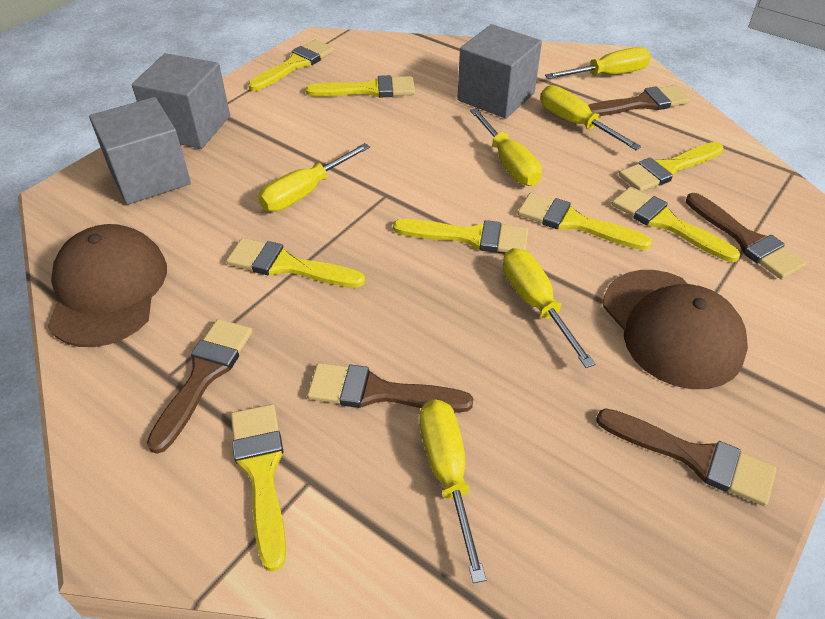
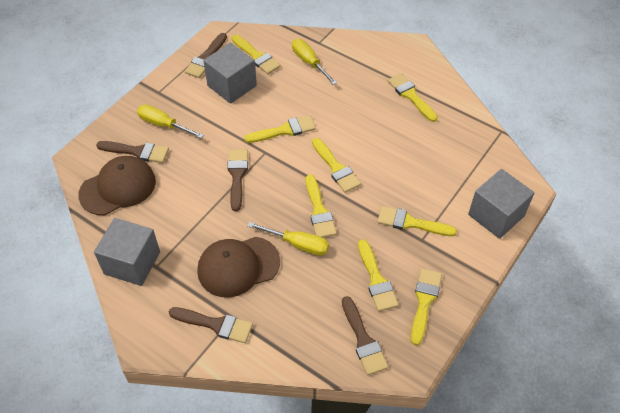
yellow screwdriver: [258,143,370,212] [419,399,486,583] [470,108,542,186] [503,248,595,368] [540,85,641,150] [545,47,651,79] = 6 -> [137,104,204,139] [247,222,329,256] [292,39,337,85] = 3

